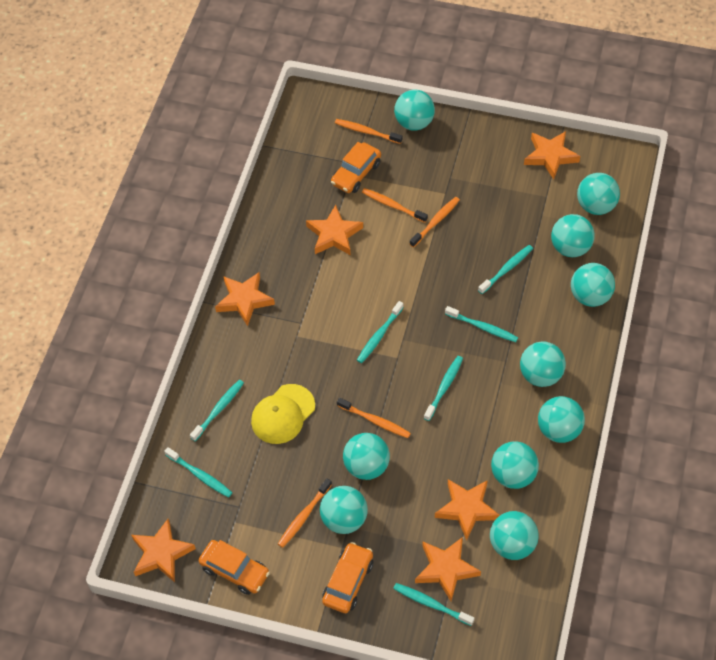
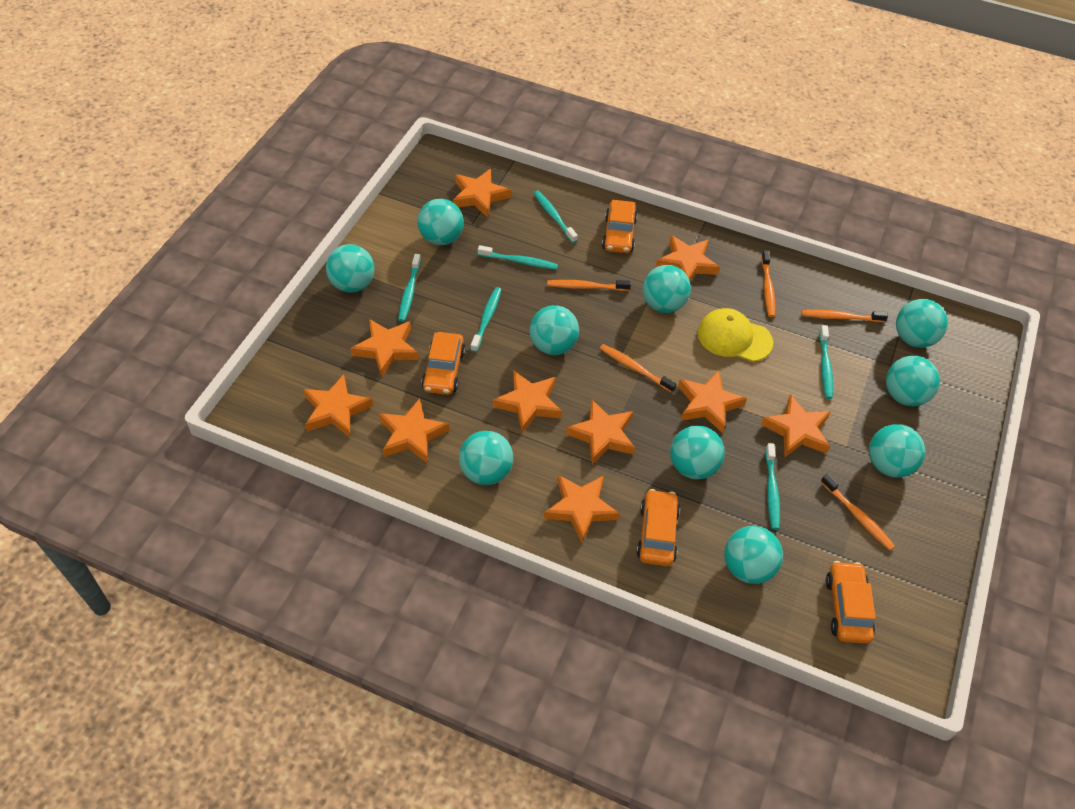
orange car: [198,540,270,595] [322,542,373,613] [331,142,381,193] = 3 -> [421,332,466,395] [602,200,637,253] [636,489,680,566] [826,561,876,644] = 4
orange star: [131,519,196,582] [215,272,275,326] [306,205,363,255] [415,537,481,601] [435,479,500,540] [524,131,580,179] = 6 -> [303,374,373,437] [350,319,419,377] [379,398,450,464] [453,169,511,218] [493,371,562,433] [544,475,620,543] [566,400,635,465] [656,235,720,281] [678,370,747,433] [761,394,831,457] = 10
turquoise toothbrush: [164,447,233,498] [190,380,244,441] [357,301,404,363] [393,583,474,626] [424,356,463,421] [445,306,518,342] [478,245,533,294] = 7 -> [398,254,421,322] [470,287,502,352] [478,245,558,270] [534,191,578,243] [765,443,780,530] [819,325,833,399] = 6

